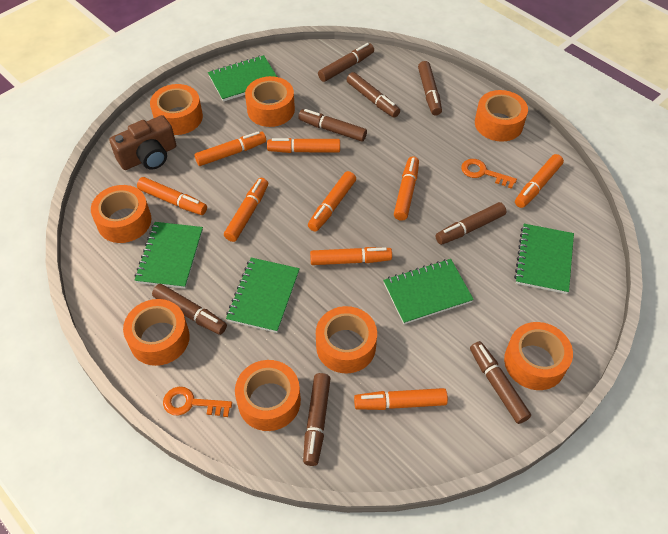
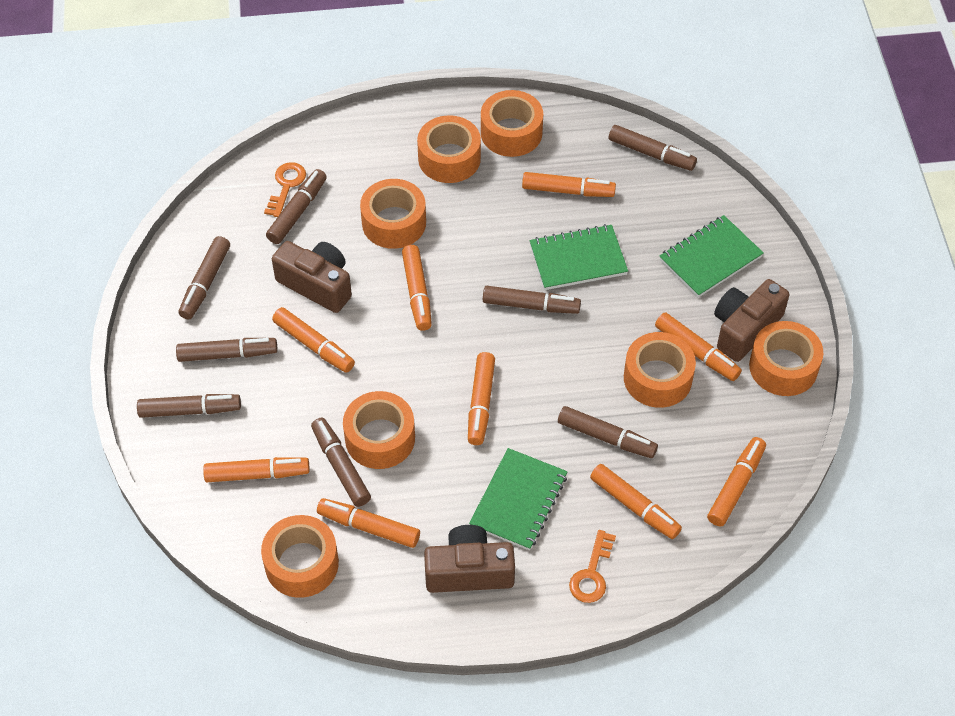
brown camera: [109,115,176,170] = 1 -> [272,241,352,313] [424,525,515,593] [714,279,789,362] = 3
green notebook: [135,222,203,289] [208,55,277,102] [226,258,300,333] [383,259,474,324] [514,224,574,294] = 5 -> [469,448,568,550] [530,224,628,290] [660,215,764,298] = 3
orange tape: [91,185,151,243] [123,299,190,366] [150,84,203,135] [235,360,301,431] [245,76,295,127] [316,306,377,373] [475,90,528,142] [504,322,573,390] = 8 -> [261,515,339,598] [343,391,415,469] [360,179,426,249] [417,115,481,183] [481,90,543,157] [624,332,696,408] [749,321,823,396] = 7

